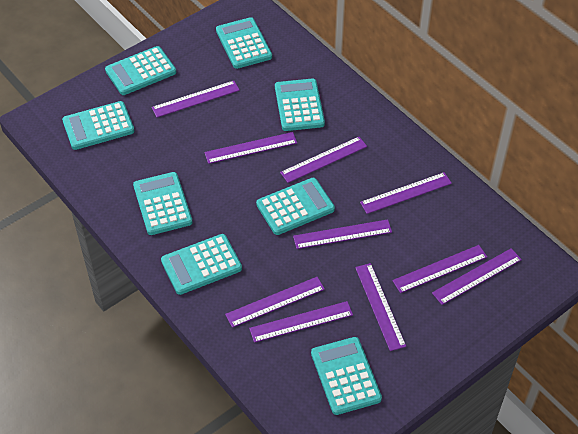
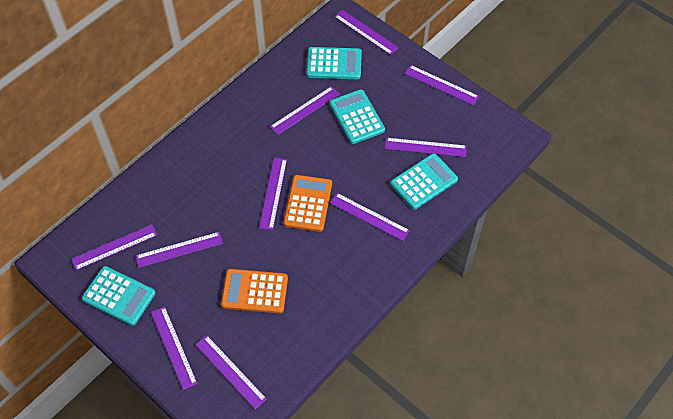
orange calculator: none = 0 -> [221,269,288,314] [283,175,332,232] = 2
turquoise calculator: [62,101,135,150] [105,46,176,95] [133,172,193,235] [161,234,242,295] [216,17,272,69] [256,178,335,235] [275,79,325,131] [311,337,382,415] = 8 -> [82,266,156,326] [306,47,362,79] [329,89,385,144] [391,153,458,210] = 4

